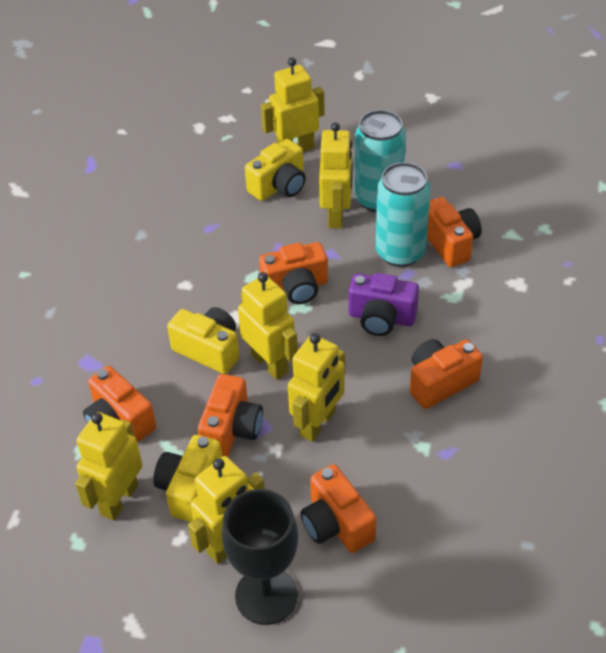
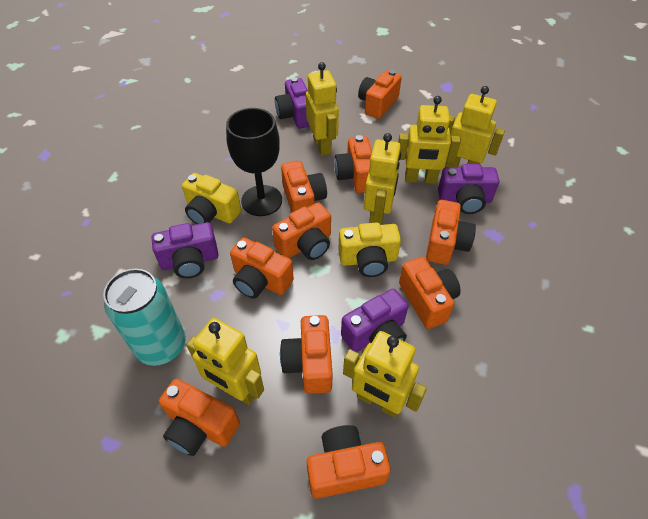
orange camera: [83,366,156,442] [198,374,263,457] [259,242,328,304] [300,464,376,553] [410,339,483,409] [427,197,482,267] = 6 -> [159,379,240,456] [230,237,294,298] [272,202,331,260] [280,315,333,394] [281,161,327,212] [307,425,391,499] [334,135,372,193] [358,70,402,119] [399,257,461,329] [426,200,476,265] = 10
purple camera: [349,273,419,336] = 1 -> [151,222,219,278] [275,77,310,129] [341,289,408,352] [438,164,499,214] = 4
turquoise can: [354,110,406,212] [376,162,430,267] = 2 -> [103,269,186,366] = 1
yellow camera: [153,435,222,522] [167,307,239,374] [245,139,306,201] = 3 -> [182,173,241,224] [338,222,401,277] = 2

